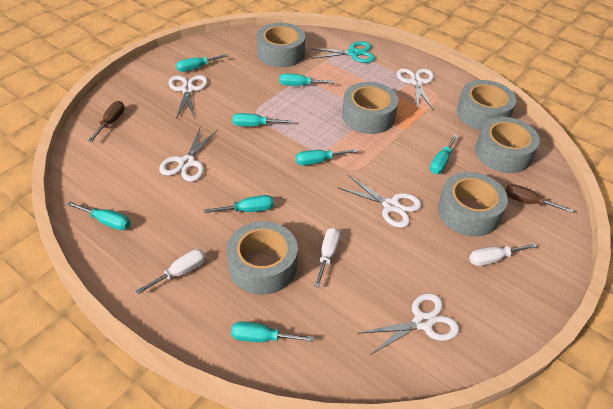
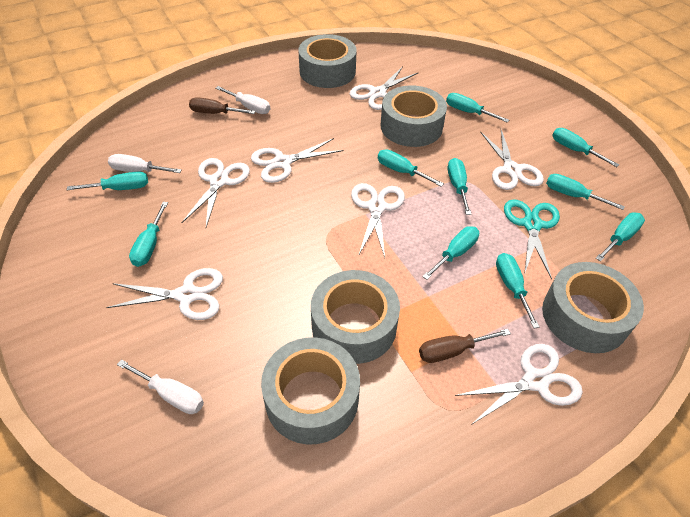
grey tape: [227,221,298,295] [257,23,305,67] [342,82,399,134] [438,172,508,236] [457,80,516,130] [475,117,540,173] = 6 -> [261,337,360,445] [298,34,356,88] [311,270,400,364] [381,86,447,147] [542,262,644,353] = 5
turquoise screwdriver: [67,202,131,230] [176,54,229,72] [204,195,274,213] [231,321,314,342] [233,113,293,126] [280,73,335,86] [296,149,358,165] [430,134,458,174] = 8 -> [67,172,148,190] [129,202,168,267] [378,149,444,187] [422,226,479,280] [446,93,509,123] [448,158,472,215] [496,253,540,328] [546,174,625,210] [552,128,619,167] [596,212,645,262] = 10
white scissors: [159,128,218,182] [169,75,208,119] [337,175,421,228] [359,293,459,356] [397,68,434,110] = 5 -> [106,268,223,320] [182,158,250,227] [251,138,343,183] [350,66,418,110] [351,183,405,257] [455,344,583,425] [480,130,544,190] = 7

